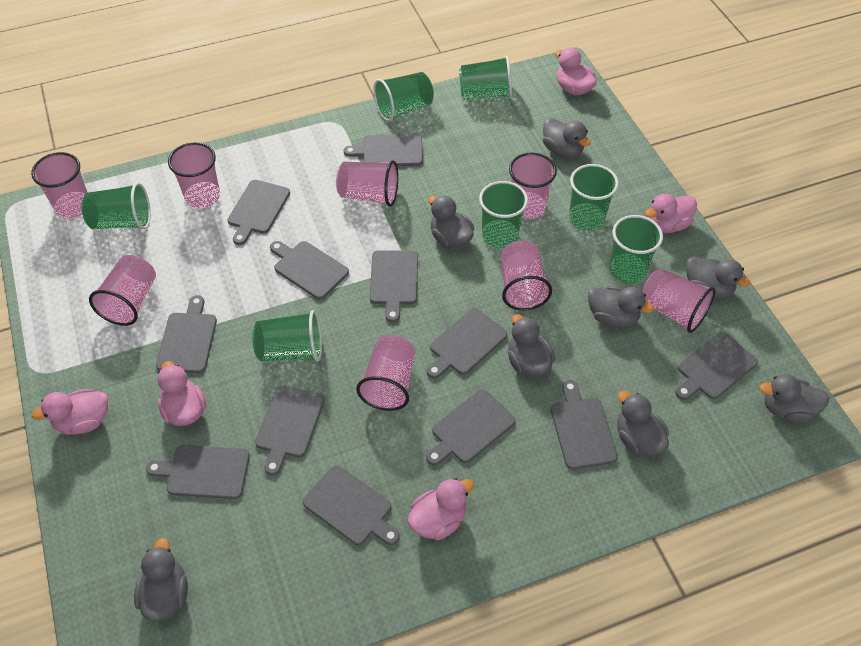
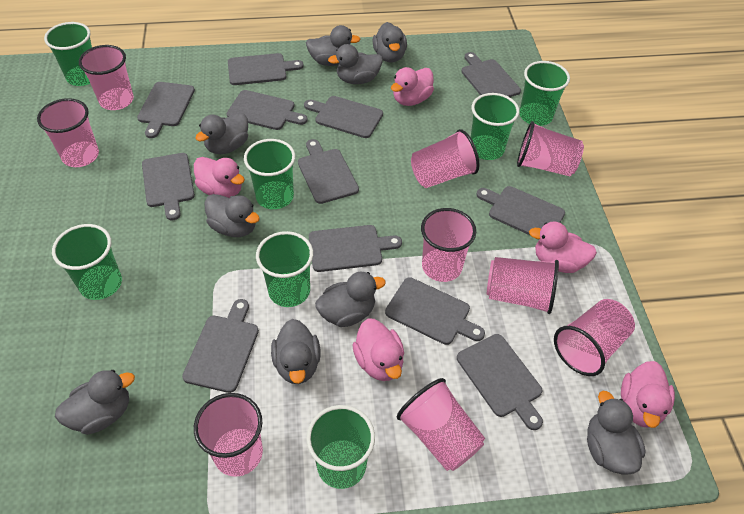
grey duck: [134,538,188,621] [428,195,474,248] [508,314,555,377] [543,118,591,158] [588,286,654,328] [617,391,669,456] [686,256,750,299] [760,374,830,423] = 8 -> [55,370,135,435] [196,112,248,154] [204,194,260,237] [271,319,321,384] [306,25,361,66] [315,272,386,327] [328,44,383,84] [372,22,407,63] [587,391,646,474] = 9
pink cup: [31,152,88,219] [89,255,156,326] [168,142,220,208] [336,160,398,207] [356,335,416,411] [501,240,552,311] [509,152,557,219] [642,268,715,333] = 8 -> [37,98,99,167] [79,45,134,110] [194,393,263,477] [397,378,485,471] [411,129,479,188] [421,208,476,282] [486,257,559,314] [517,121,584,176] [554,299,635,376] = 9

